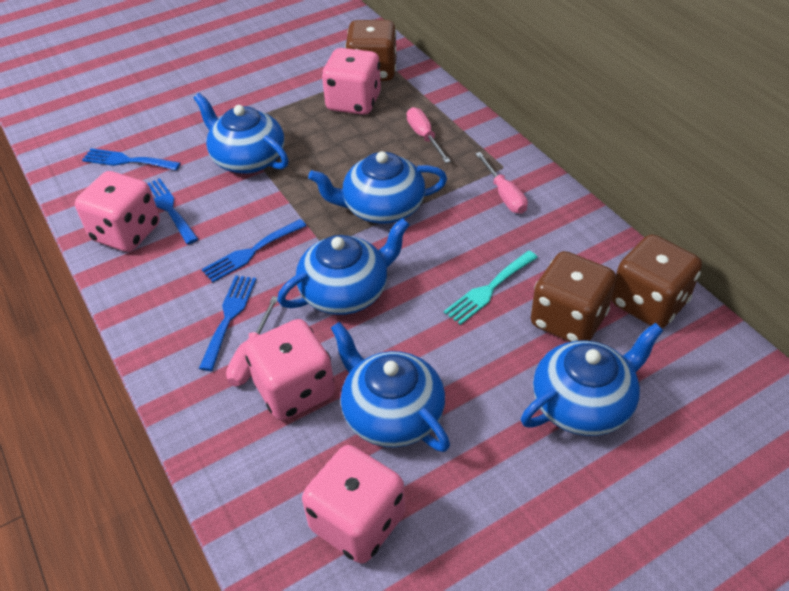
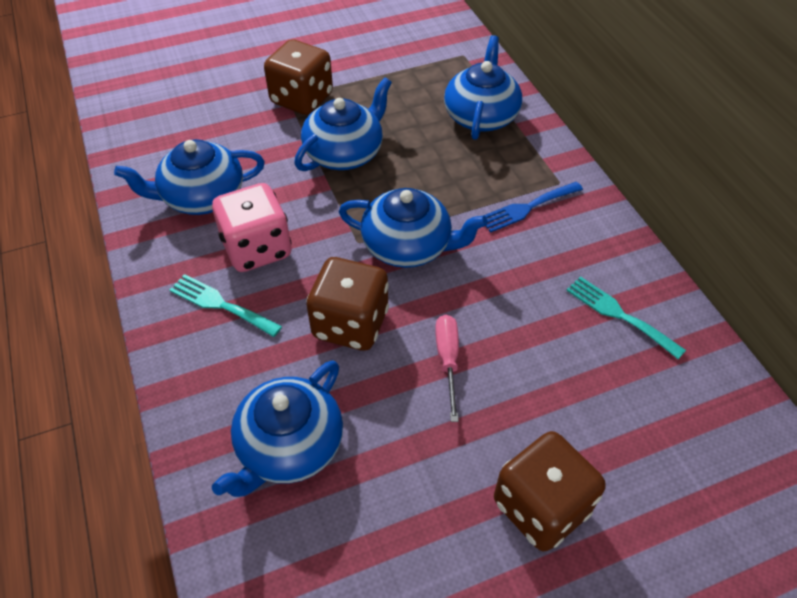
blue fork: [82,148,181,171] [147,178,198,244] [199,275,257,371] [202,219,306,282] = 4 -> [483,182,583,233] = 1
pink dice: [75,171,160,252] [245,319,335,420] [302,445,405,564] [322,48,381,115] = 4 -> [212,183,292,272] = 1
pink screwdriver: [226,296,278,386] [407,107,451,163] [475,152,528,214] = 3 -> [435,315,459,422] = 1
turquoise fork: [444,251,538,325] = 1 -> [170,274,282,337] [566,276,686,359] = 2

